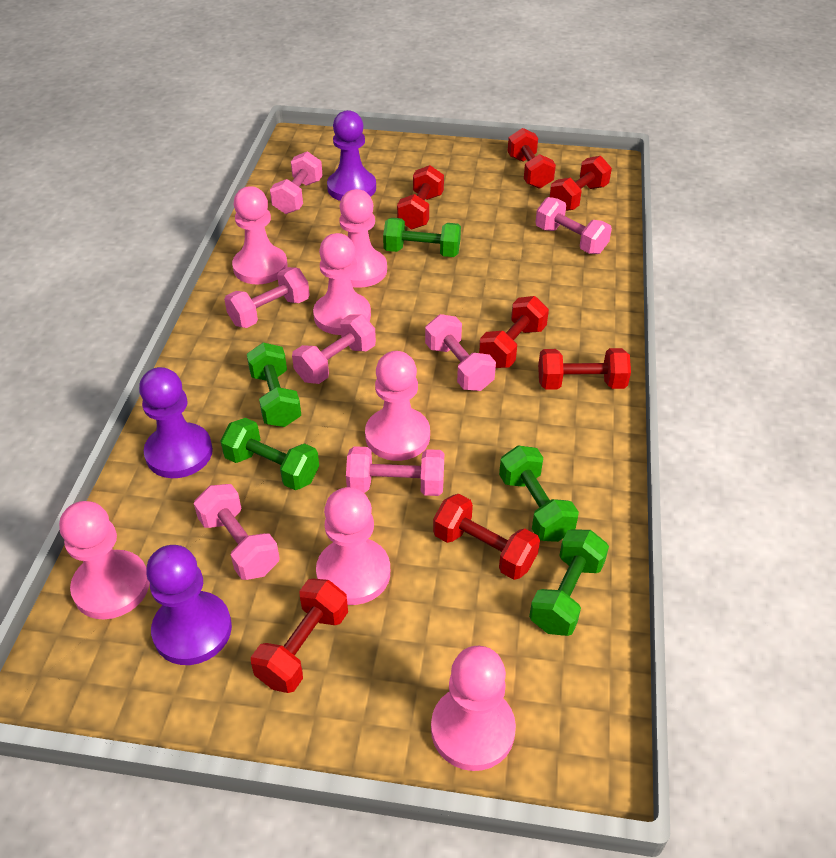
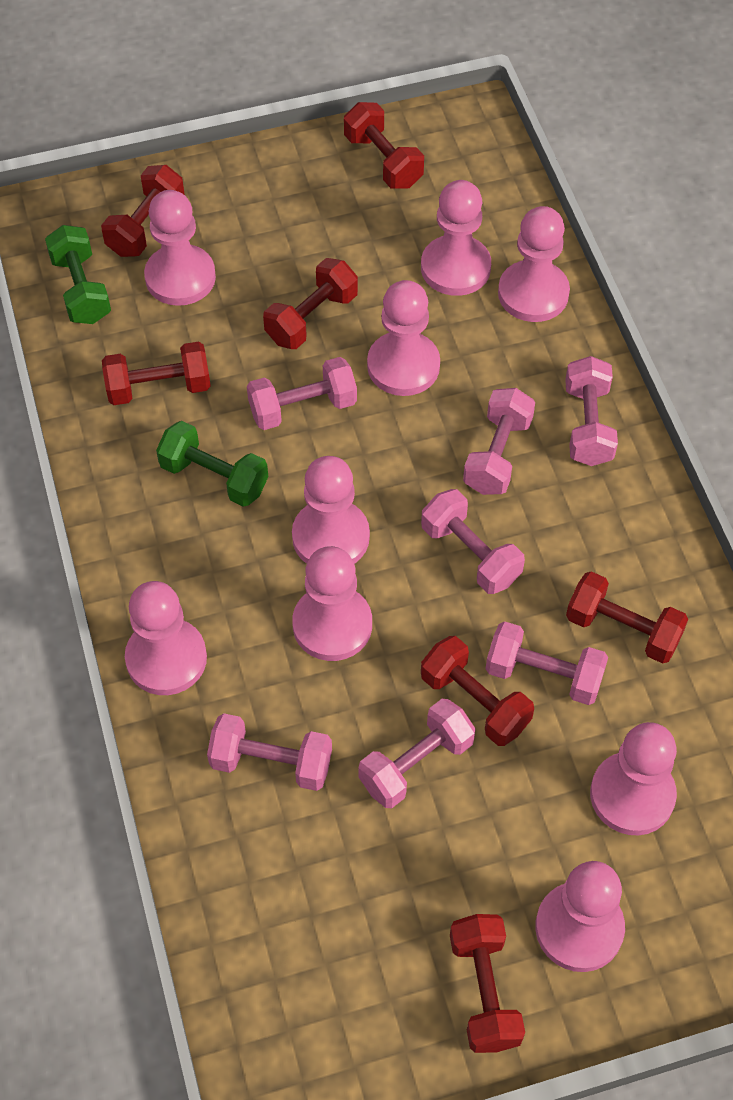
green dumbbell: [220,418,319,490] [247,343,301,427] [383,218,461,257] [499,445,579,542] [529,529,609,636] = 5 -> [45,225,111,324] [156,421,268,507] = 2
pink pawn: [59,501,149,619] [232,186,288,284] [313,233,371,335] [316,487,390,605] [339,189,387,288] [365,351,430,461] [431,646,516,771] = 7 -> [125,581,207,695] [144,190,216,306] [292,456,370,564] [292,546,372,661] [367,280,440,396] [421,180,491,296] [498,206,570,322] [535,861,625,972] [590,722,677,835] = 9
purple pawn: [139,367,213,478] [146,545,232,665] [327,110,376,201] = 3 -> none = 0

